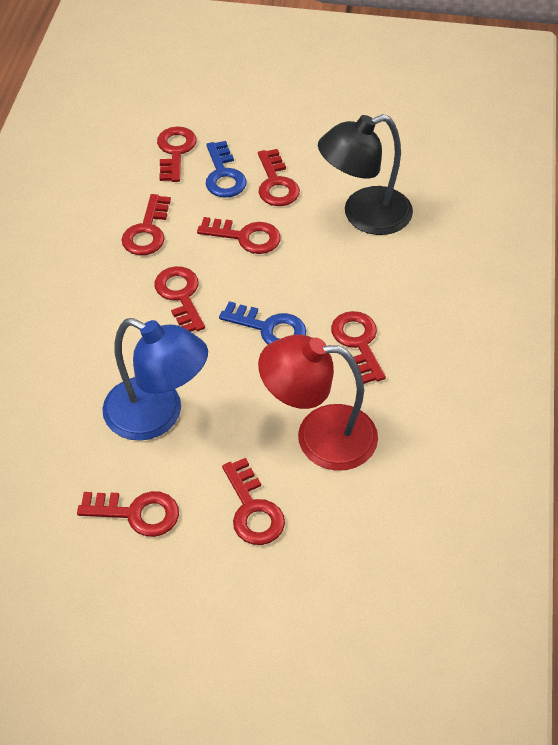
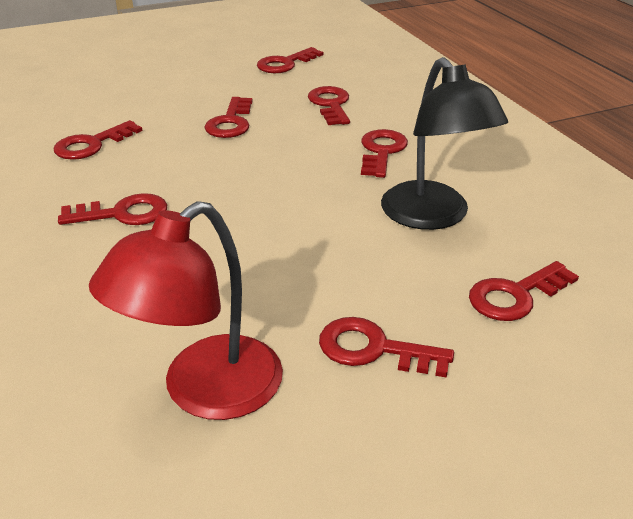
blue key: [206,141,247,198] [219,301,306,344] = 2 -> none = 0
blue lamp: [102,318,208,441] = 1 -> none = 0

